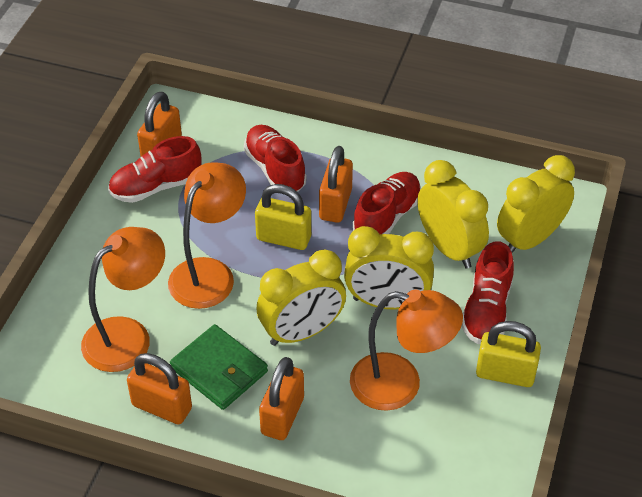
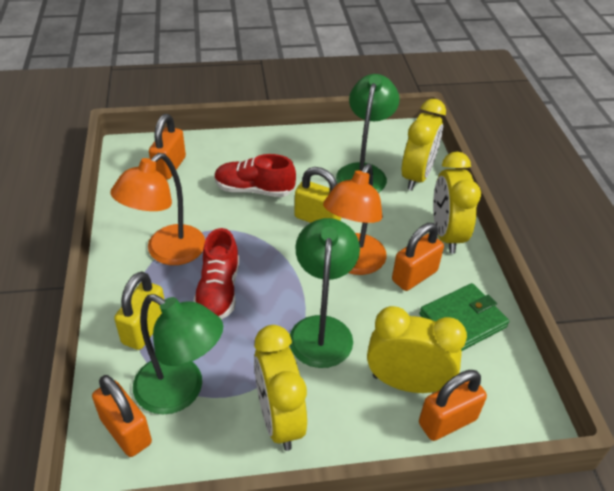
green lamp: none = 0 -> [133,294,223,415] [290,218,360,368] [336,74,400,193] = 3
orange lamp: [81,227,165,372] [168,162,246,309] [350,290,463,411] = 3 -> [110,153,205,265] [323,164,387,275] = 2
red shoe: [108,136,201,203] [244,125,307,192] [353,172,421,234] [462,241,514,344] = 4 -> [193,228,239,319] [215,154,296,197] = 2

